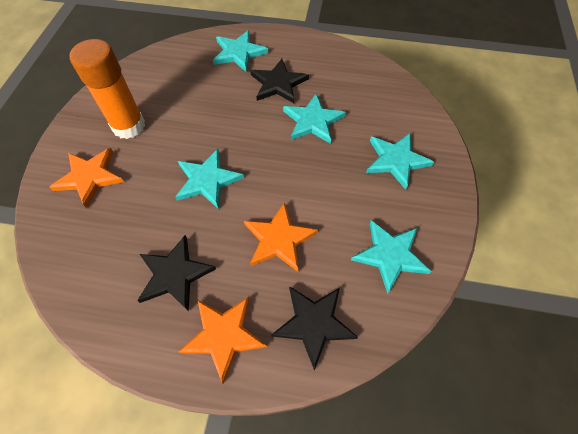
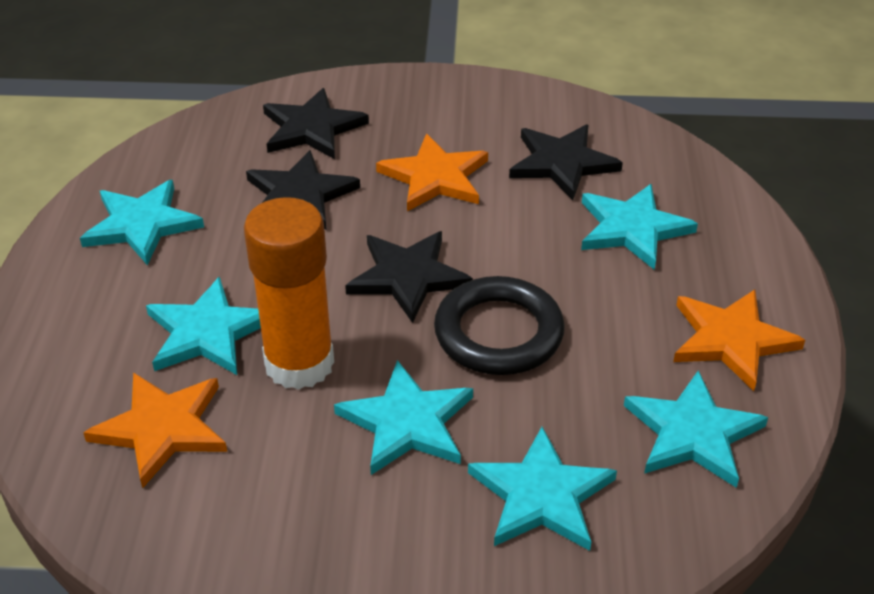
black ring: none = 0 -> [434,276,565,375] = 1
black star: [137,235,216,312] [250,59,309,103] [271,286,358,370] = 3 -> [246,150,360,230] [263,88,369,159] [345,231,473,323] [509,124,623,200] = 4
turquoise star: [175,149,244,210] [213,30,268,72] [283,94,346,144] [351,220,431,294] [366,133,434,190] = 5 -> [80,180,204,265] [146,277,261,375] [334,360,473,475] [468,427,617,551] [581,184,698,270] [624,370,768,488] = 6

